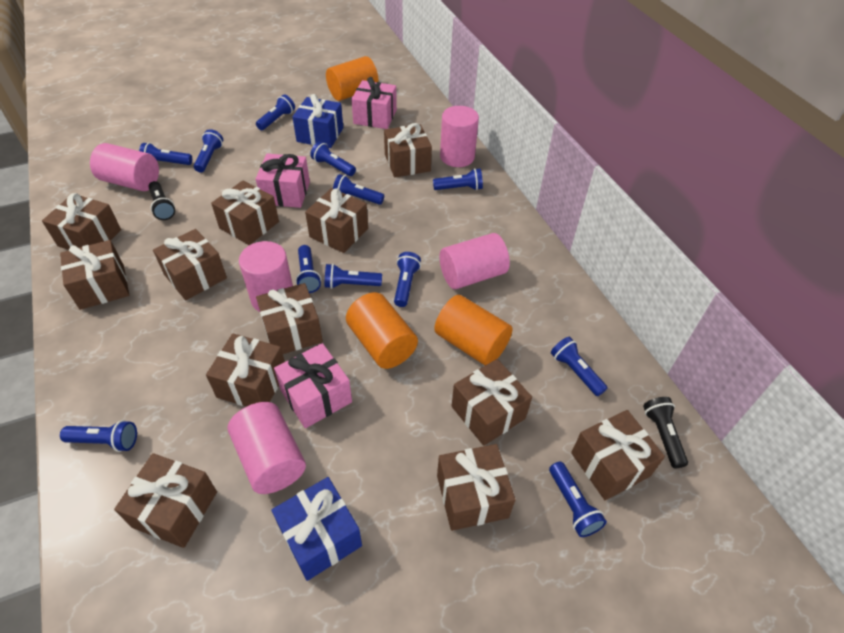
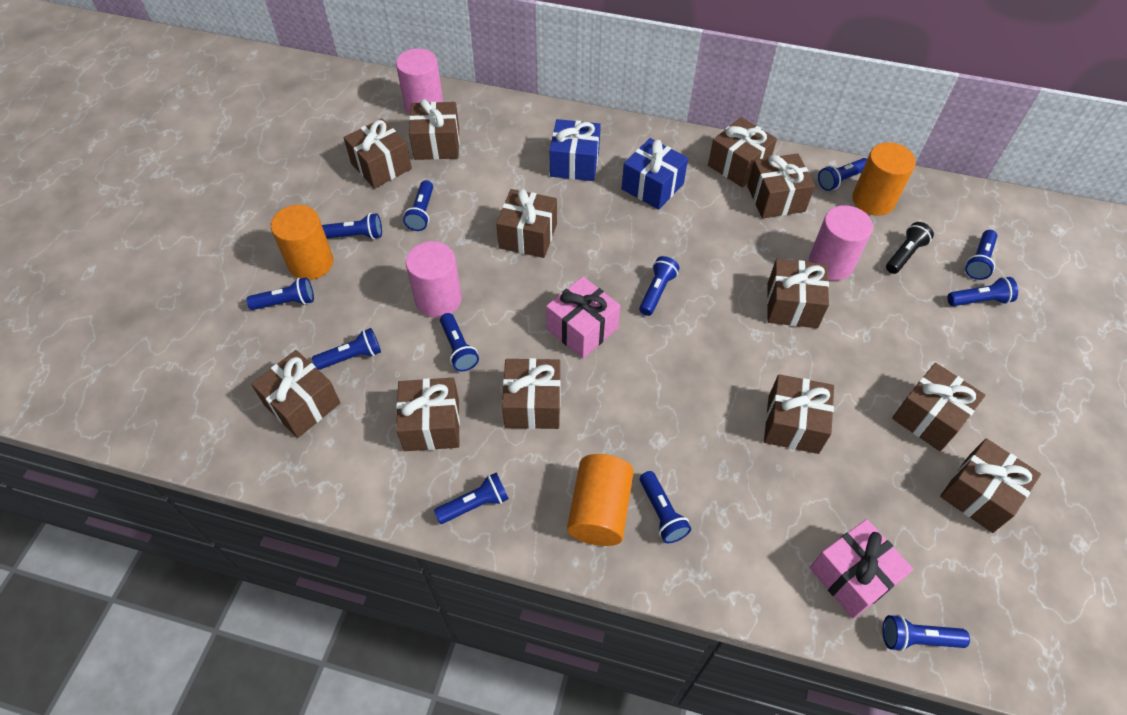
black flashlight: [148,181,175,220] [643,397,688,468] = 2 -> [886,222,934,274] = 1
pink cylinder: [90,143,159,191] [228,402,306,494] [239,241,293,312] [439,233,510,289] [440,106,479,167] = 5 -> [396,48,443,114] [406,241,462,318] [809,205,873,281] = 3
pink gift: [256,153,310,208] [274,343,352,428] [351,77,397,129] = 3 -> [546,276,620,359] [810,519,913,619] = 2

